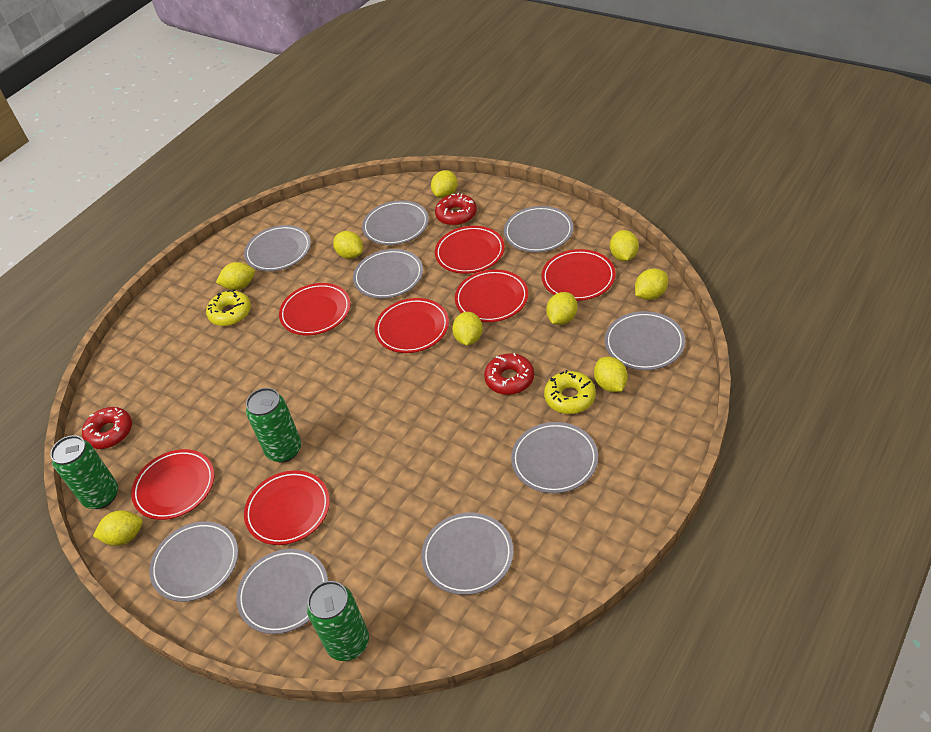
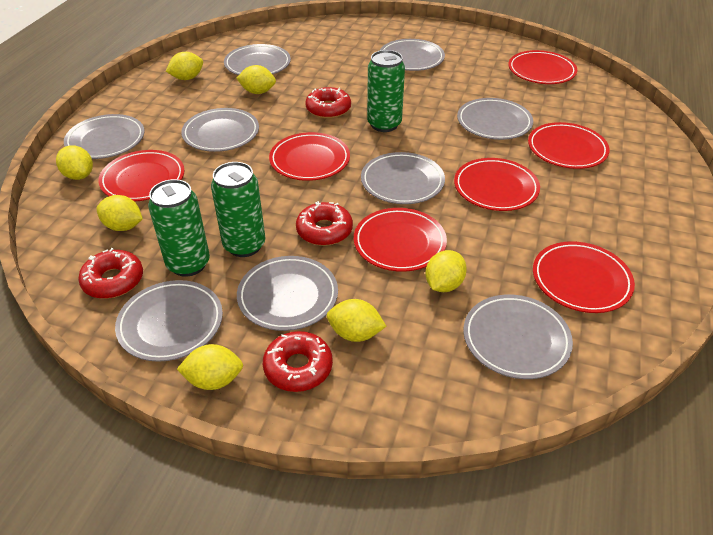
red donut: [82,407,132,449] [435,193,477,226] [484,353,534,395] = 3 -> [78,248,143,299] [263,331,333,392] [296,201,353,246] [305,87,351,119] = 4
yellow donut: [206,289,251,326] [544,370,596,414] = 2 -> none = 0
yellow lemon: [93,510,143,546] [216,262,255,290] [333,231,363,259] [431,170,458,198] [452,312,483,345] [546,292,577,325] [594,357,628,392] [610,230,639,261] [635,269,668,300] = 9 -> [56,145,93,180] [96,195,143,231] [166,52,203,80] [177,344,243,390] [236,65,276,94] [327,299,387,342] [425,250,467,292] = 7

